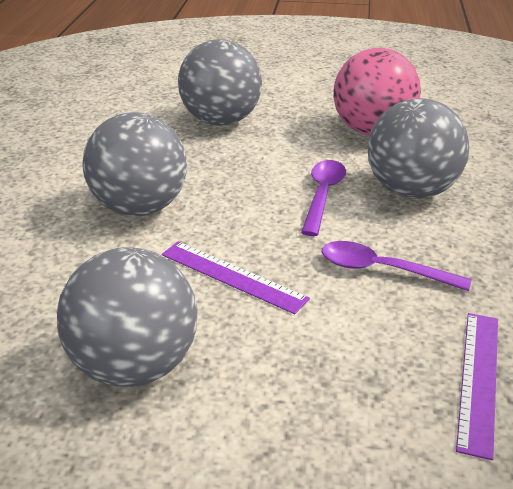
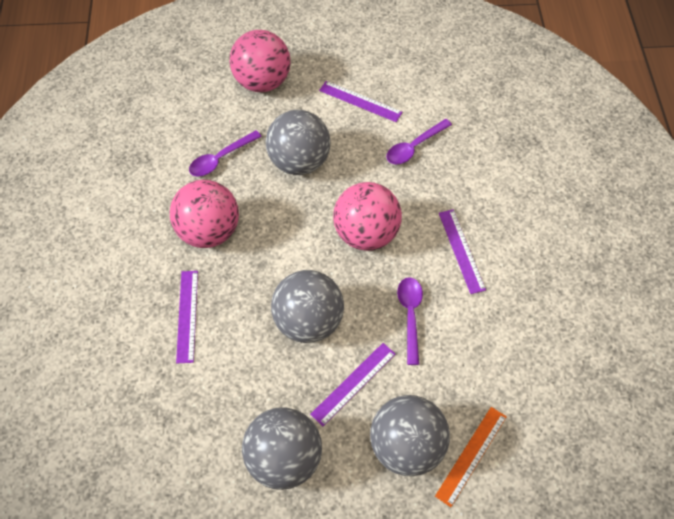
orange ruler: none = 0 -> [435,407,507,507] = 1
pink ball: [333,48,421,136] = 1 -> [170,180,239,248] [230,30,291,92] [333,182,402,251] = 3
purple ruler: [162,241,310,314] [456,313,498,460] = 2 -> [176,271,198,363] [310,343,396,426] [319,81,403,122] [439,210,486,294] = 4
purple spoon: [301,160,346,236] [322,241,471,291] = 2 -> [189,130,262,176] [386,119,452,164] [397,277,423,365] = 3

